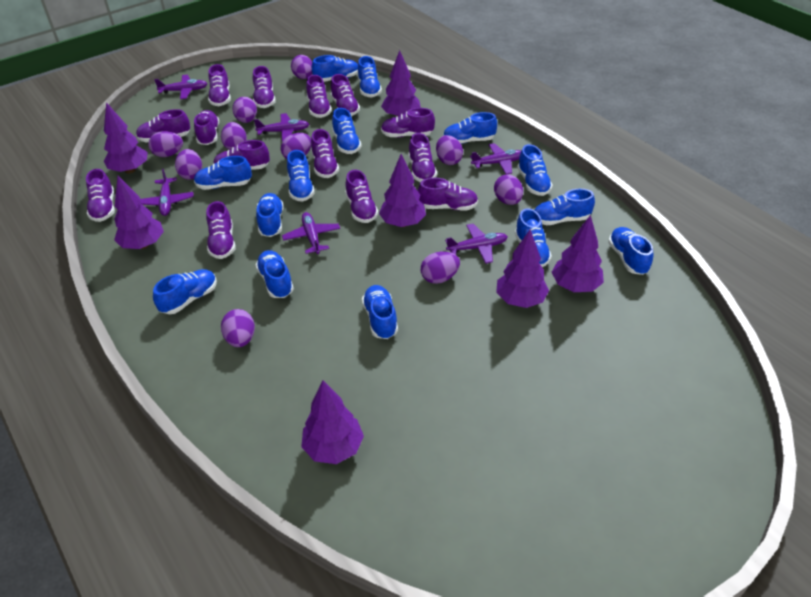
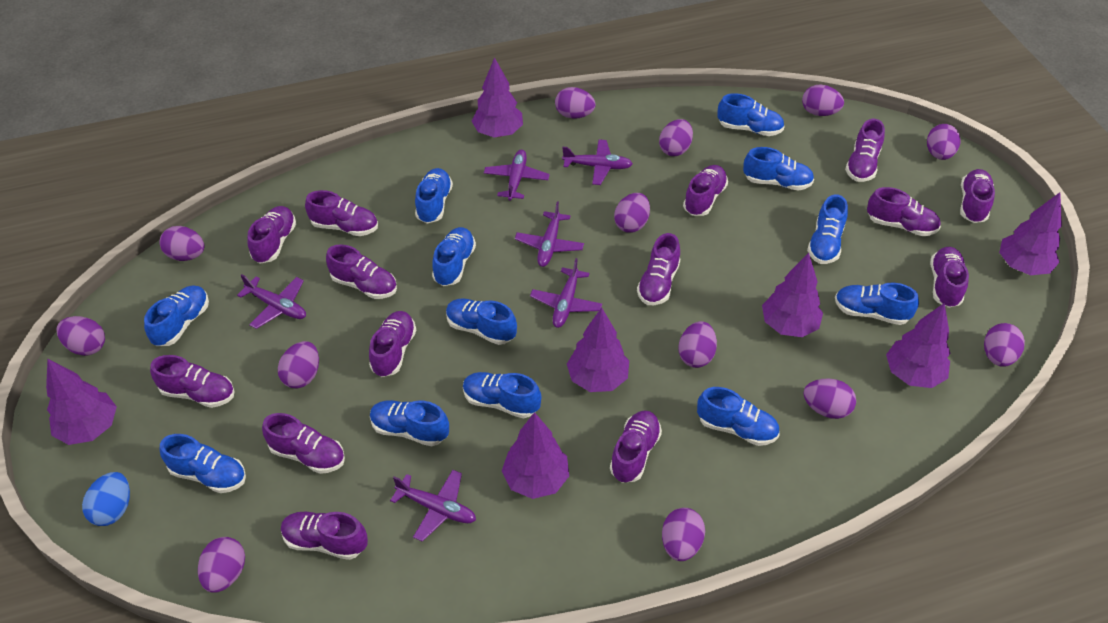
blue egg: none = 0 -> [82,472,130,526] = 1
blue shoe: [153,269,217,314] [194,156,252,190] [255,250,294,298] [256,193,283,237] [287,150,315,202] [312,55,358,82] [332,108,362,154] [358,56,382,97] [362,285,398,339] [443,112,497,144] [515,208,552,267] [517,144,553,196] [535,189,595,225] [608,227,653,275] = 14 -> [144,285,209,346] [160,434,246,493] [370,400,449,446] [415,168,453,223] [432,227,476,286] [446,298,517,345] [463,372,541,418] [697,387,780,446] [717,93,785,136] [743,147,814,191] [807,194,848,264] [835,283,919,325] = 12
purple egg: [148,131,183,157] [175,149,202,180] [221,122,247,150] [221,309,255,347] [233,97,257,123] [281,133,311,159] [291,55,312,79] [421,252,460,284] [436,135,463,165] [494,175,523,205] = 10 -> [56,316,105,356] [159,226,204,261] [198,537,245,593] [278,341,319,389] [555,87,596,119] [614,193,650,233] [659,119,693,156] [662,508,705,561] [679,321,717,368] [802,85,844,116] [803,378,856,419] [927,124,960,160] [984,323,1025,367] = 13

